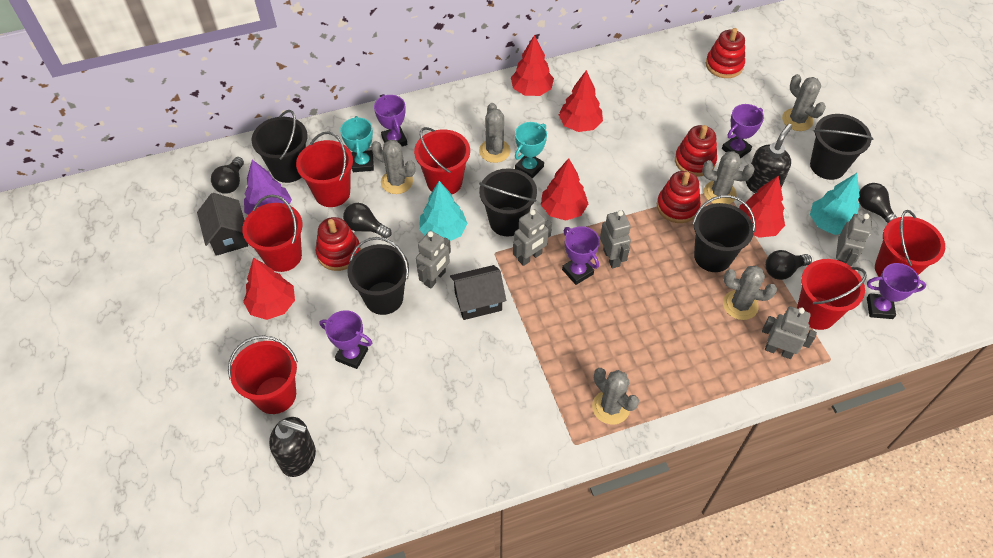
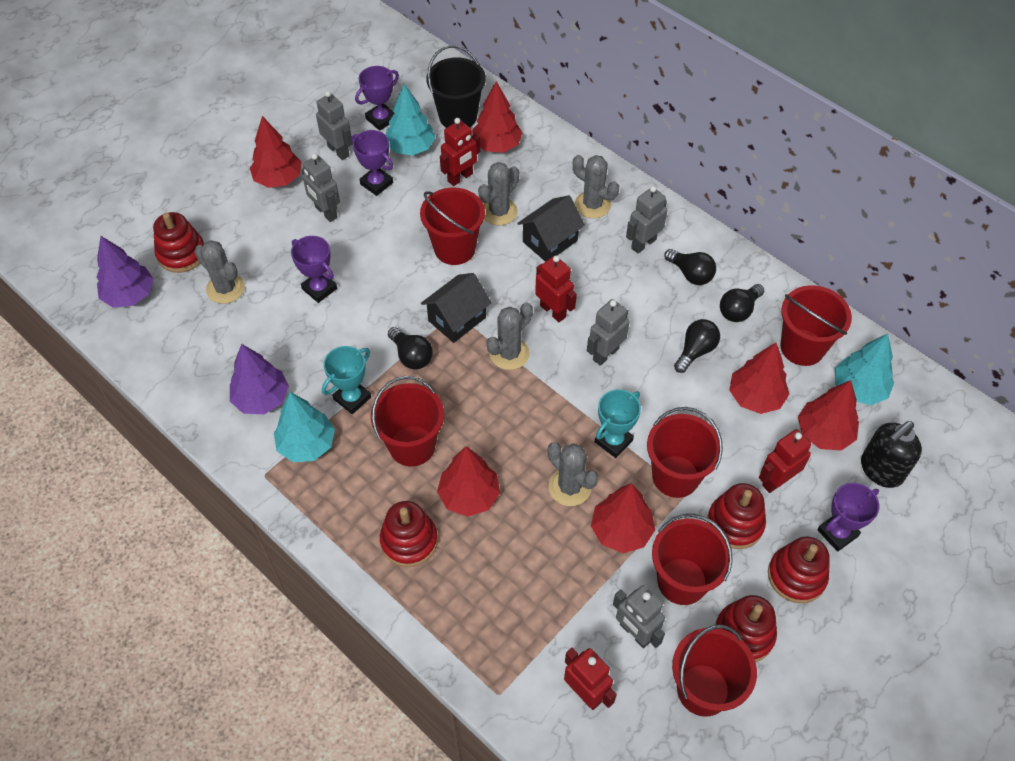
black bucket: [251,110,308,183] [347,237,409,315] [479,168,537,236] [693,195,755,272] [810,114,874,180] = 5 -> [426,45,486,128] = 1
black soap dispenser: [269,417,316,477] [746,124,792,193] = 2 -> [861,421,922,488] = 1
grey cactus: [371,140,415,194] [479,103,510,163] [592,368,639,425] [702,151,755,204] [723,265,777,320] [782,74,826,131] = 6 -> [194,240,245,304] [478,162,519,226] [486,303,533,370] [548,442,598,506] [573,155,619,218] = 5
purple tree: [244,160,292,215] = 1 -> [97,236,154,308] [230,344,289,414] = 2
purple trophy: [320,310,372,369] [374,94,408,147] [562,226,600,285] [722,104,764,158] [867,263,926,319] = 5 -> [291,236,337,303] [352,130,393,196] [355,66,399,131] [817,483,879,552] = 4
red robot: none = 0 -> [440,118,480,186] [535,255,577,322] [564,647,617,710] [759,429,811,493] = 4
red stacking toy: [316,217,361,271] [657,171,701,223] [675,125,717,177] [706,28,745,78] = 4 -> [153,212,204,273] [380,501,438,567] [707,483,766,549] [715,595,777,662] [768,536,830,603] = 5
red tree: [243,258,295,320] [511,35,554,96] [541,158,588,221] [559,70,603,132] [739,176,785,238] = 5 -> [250,116,302,188] [437,446,500,517] [472,81,523,153] [591,483,655,553] [729,343,789,414] [798,380,859,451] = 6
turquoise tree: [419,181,468,241] [810,173,860,235] = 2 -> [274,392,335,462] [386,84,436,155] [835,334,894,405] = 3

